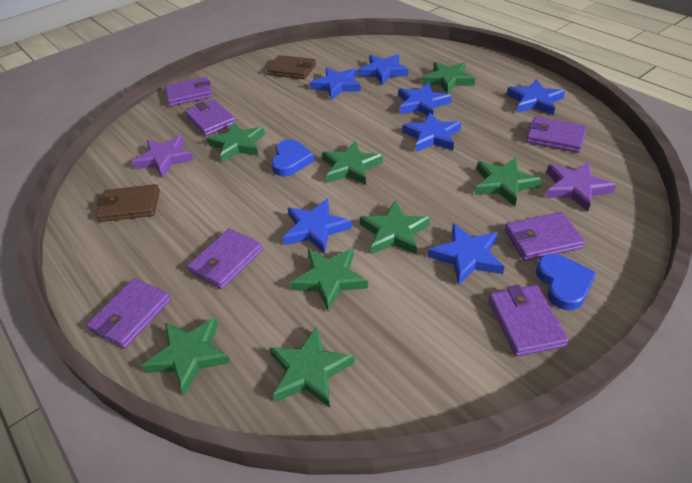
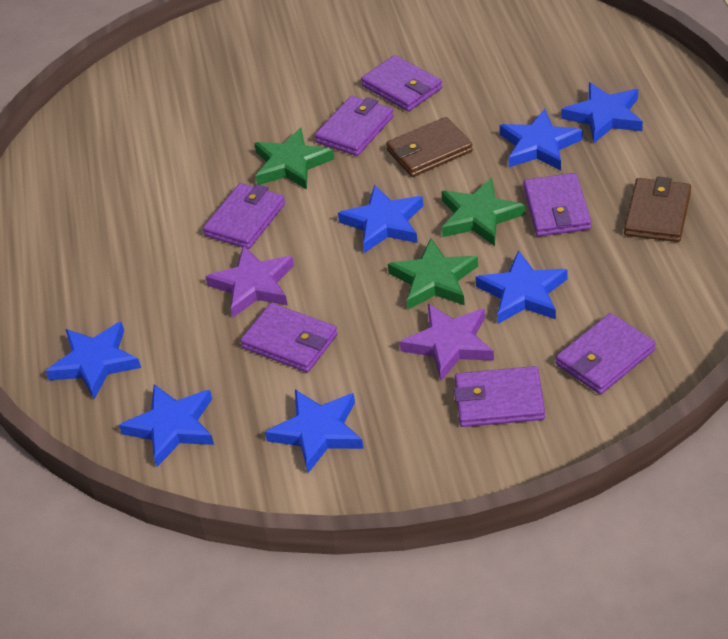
blue heart: [272,139,314,176] [536,254,597,310] = 2 -> none = 0
green star: [142,317,231,396] [207,122,265,163] [269,326,355,408] [290,248,368,312] [322,141,383,185] [360,201,430,255] [422,62,475,94] [475,158,542,206] = 8 -> [254,128,334,190] [388,238,478,310] [441,178,525,246] = 3

